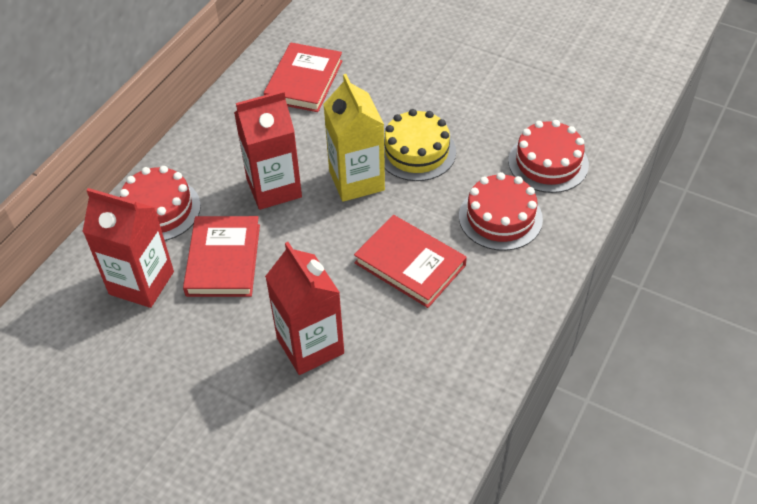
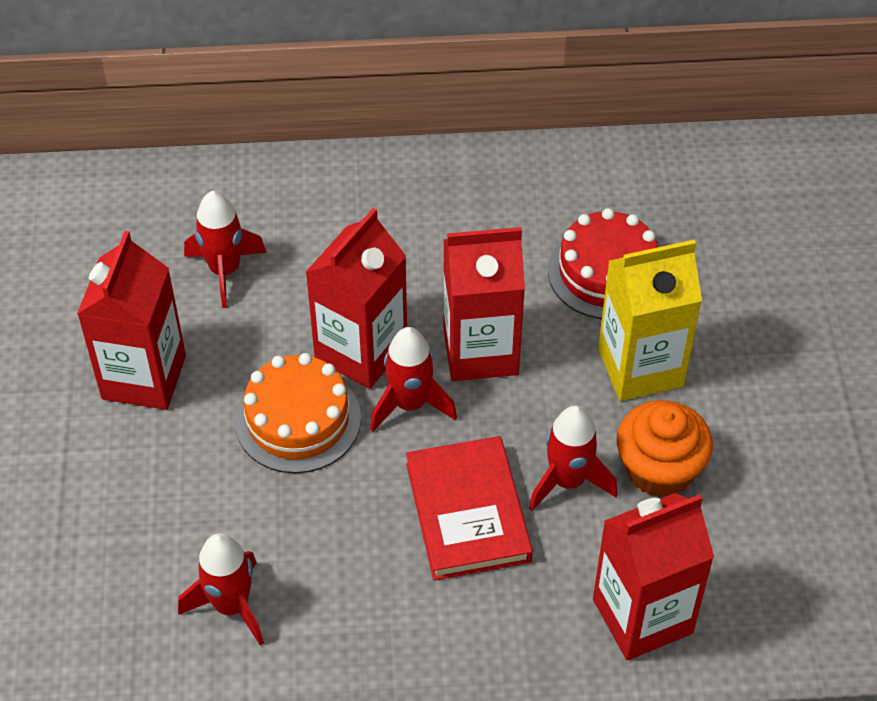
orange cake: none = 0 -> [235,353,361,473] = 1
orange cupcake: none = 0 -> [617,400,713,497] = 1
red book: [183,216,260,297] [264,43,342,112] [354,215,467,308] = 3 -> [406,436,533,581] = 1
red cake: [120,166,201,241] [459,172,543,251] [508,120,589,193] = 3 -> [548,208,658,319] = 1
red carton: [82,188,174,308] [234,90,302,210] [265,242,344,375] = 3 -> [77,231,186,410] [305,208,407,389] [443,227,525,381] [593,493,714,660] = 4
red rocket: none = 0 -> [178,533,264,645] [184,191,267,308] [370,327,457,432] [529,405,618,511] = 4
yellow cake: [384,109,456,181] = 1 -> none = 0

